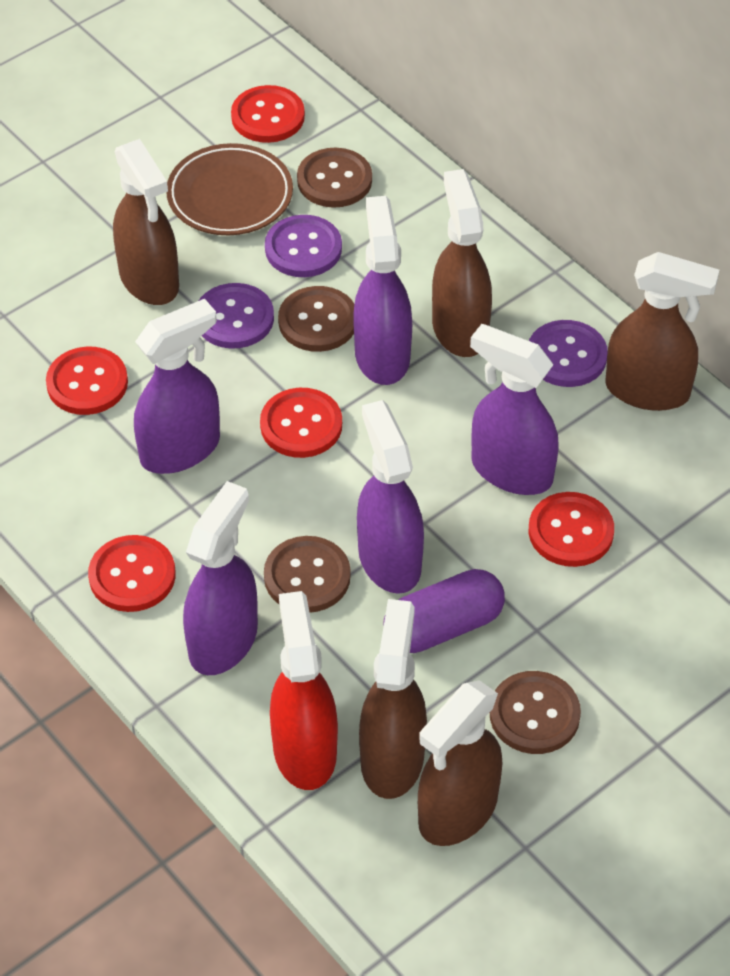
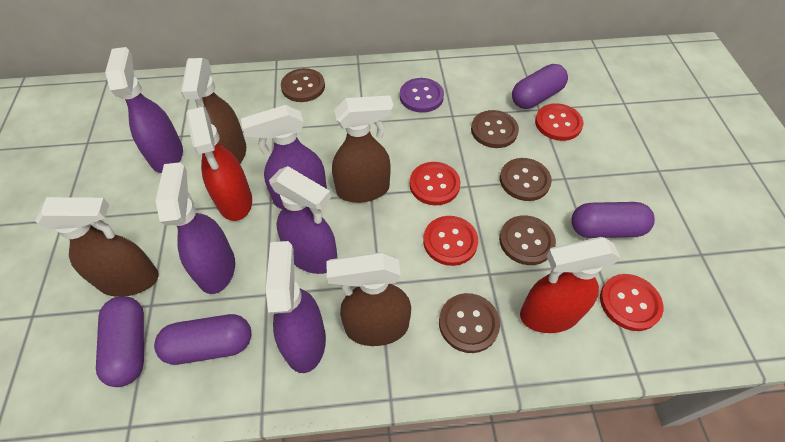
brown button: [264,536,351,613] [278,286,354,352] [297,148,372,208] [490,671,581,754] = 4 -> [281,68,325,102] [439,293,500,353] [471,110,519,148] [499,215,556,265] [500,158,552,201] = 5
brown plate: [166,143,293,235] = 1 -> none = 0
brown spray bottle: [113,139,179,305] [359,599,427,799] [418,680,503,846] [432,169,492,357] [605,252,719,411] = 5 -> [35,197,159,297] [181,58,246,163] [326,252,411,346] [332,95,394,203] = 4
purple button: [199,283,274,349] [265,215,342,277] [529,320,608,387] = 3 -> [400,78,444,113] = 1
purple capsule: [384,569,505,653] = 1 -> [96,296,144,387] [154,314,251,365] [512,64,568,109] [571,202,655,238] = 4
red button: [46,346,128,415] [88,535,176,612] [231,85,305,143] [260,388,342,458] [529,492,614,567] = 5 -> [410,162,460,205] [423,216,478,266] [535,103,584,141] [600,274,663,331] = 4
red spray bottle: [270,591,338,790] = 1 -> [186,107,252,221] [520,237,621,333] = 2

